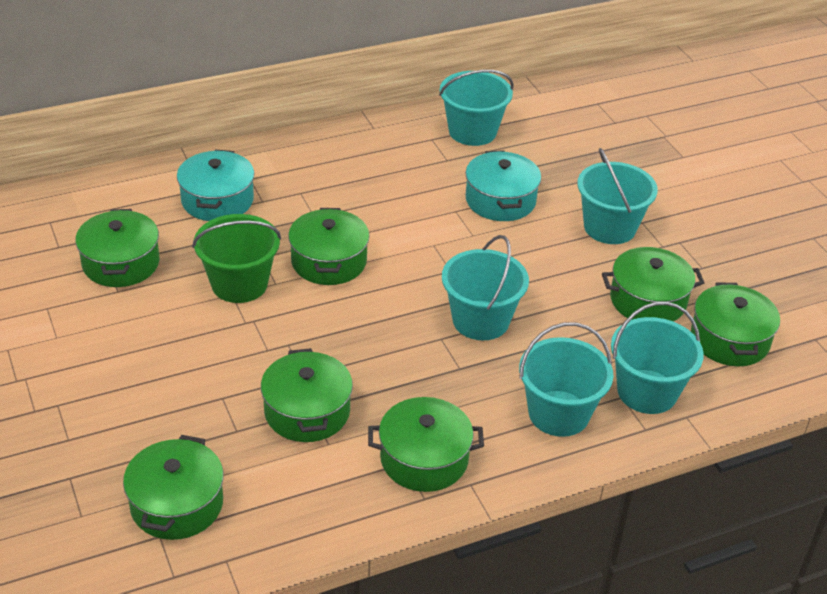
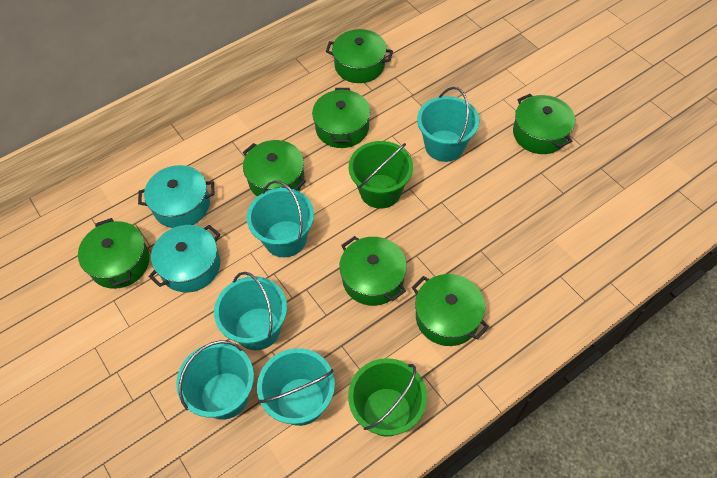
green bucket: [192,214,281,303] = 1 -> [348,358,427,437] [349,141,413,209] = 2

